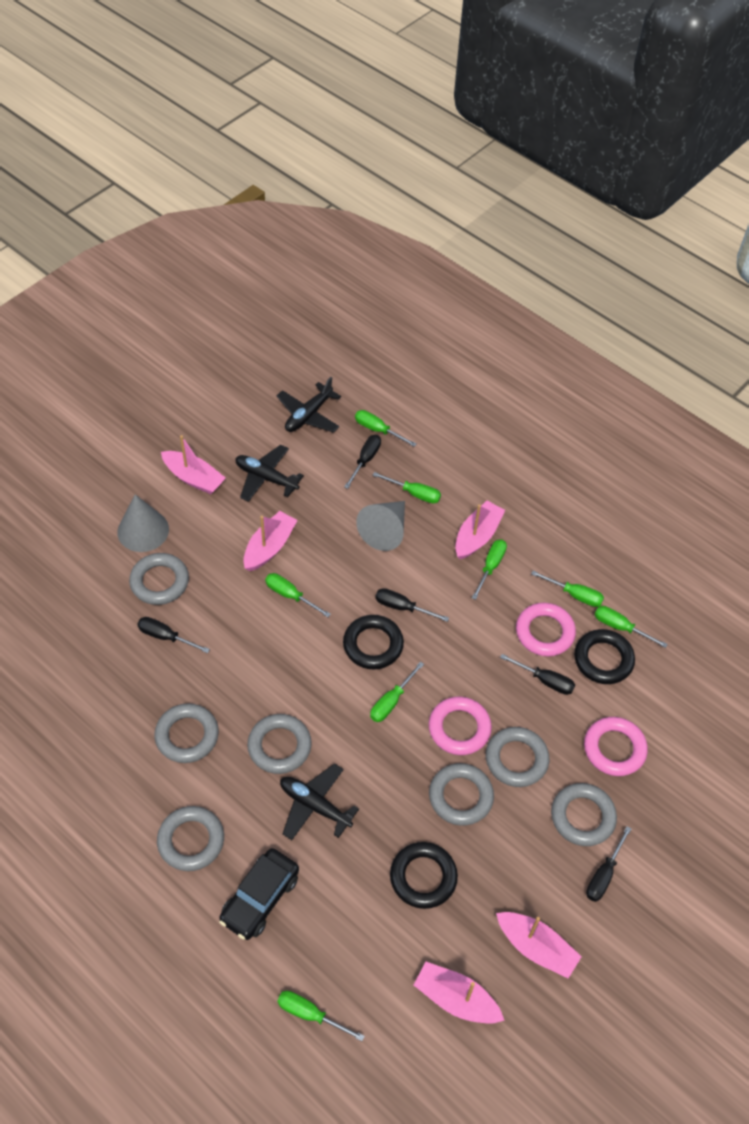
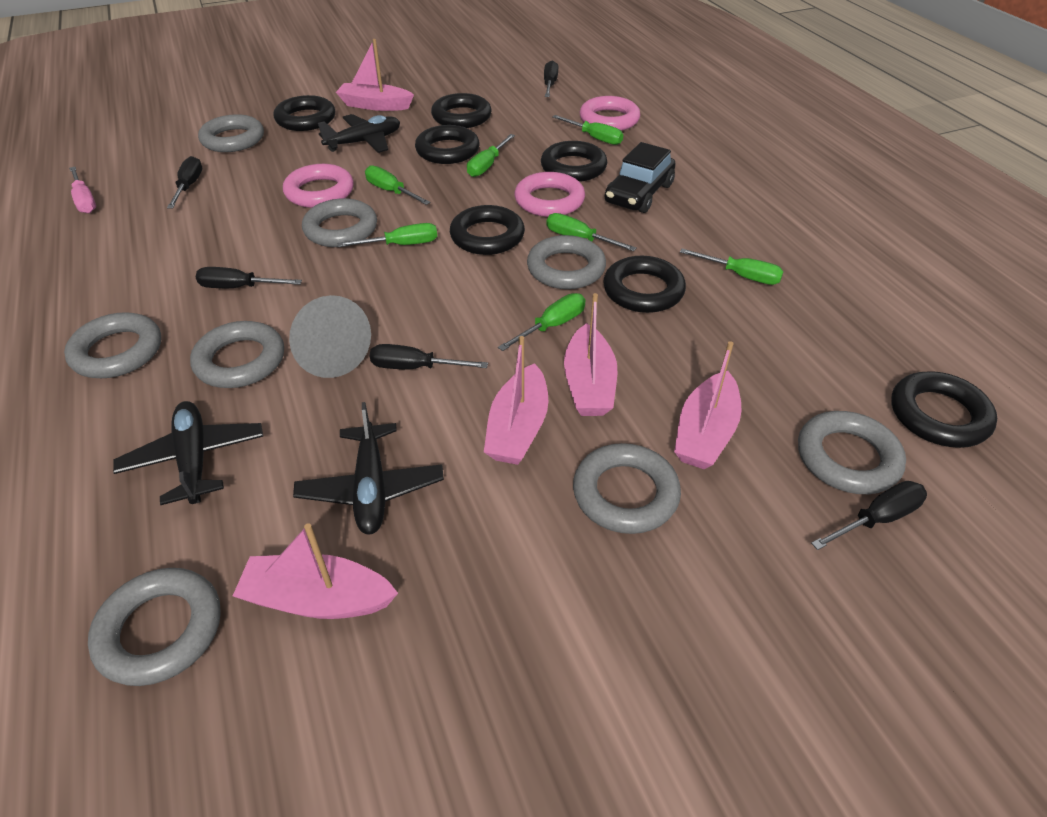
black ring: [343,615,404,670] [390,842,458,909] [574,629,635,684] = 3 -> [273,95,335,131] [415,125,480,164] [431,93,492,128] [450,205,525,255] [541,141,607,182] [603,256,686,313] [891,371,997,448] = 7
green screwdriver: [265,573,331,617] [277,991,364,1041] [355,410,416,447] [370,661,424,722] [373,472,441,504] [472,539,507,600] [531,571,604,607] [595,606,668,648] = 8 -> [338,223,437,247] [365,165,430,205] [467,134,515,177] [498,293,586,351] [547,213,637,251] [552,115,623,145] [680,249,784,285] = 7
grey cone: [117,494,169,552] [356,501,405,551] = 2 -> [289,295,371,378] = 1
grey ring: [129,553,189,605] [154,703,219,763] [157,806,224,871] [247,714,312,774] [429,763,494,826] [486,727,549,787] [551,783,617,846] = 7 -> [64,312,161,378] [88,568,221,686] [190,321,284,388] [198,114,264,152] [302,198,377,247] [527,235,606,289] [573,443,681,534] [798,411,906,494] = 8
pink screwdriver: none = 0 -> [69,167,96,213] = 1

